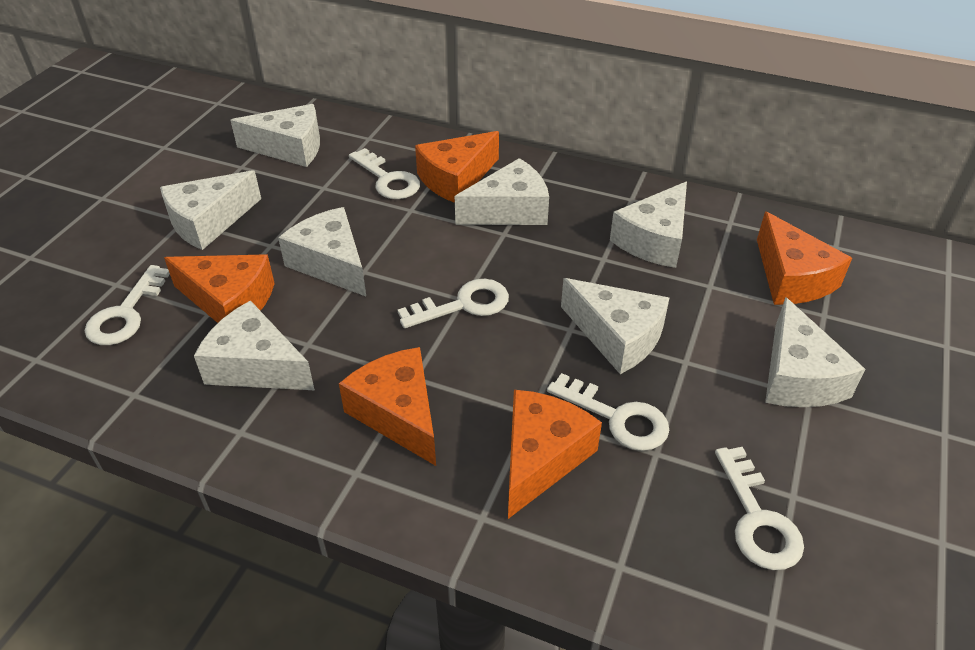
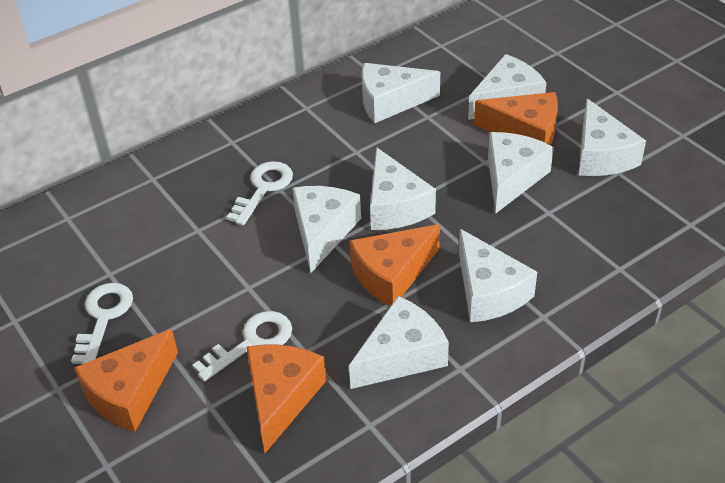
orange cheese: [164,254,275,323] [339,347,436,466] [415,131,499,203] [508,390,602,519] [757,211,852,305] = 5 -> [74,329,178,432] [247,345,327,453] [349,224,440,306] [474,92,558,145] = 4
white key: [85,265,170,345] [349,148,420,199] [398,279,509,328] [547,373,669,451] [715,447,804,570] = 5 -> [71,283,133,364] [192,311,292,381] [227,161,293,226] = 3

